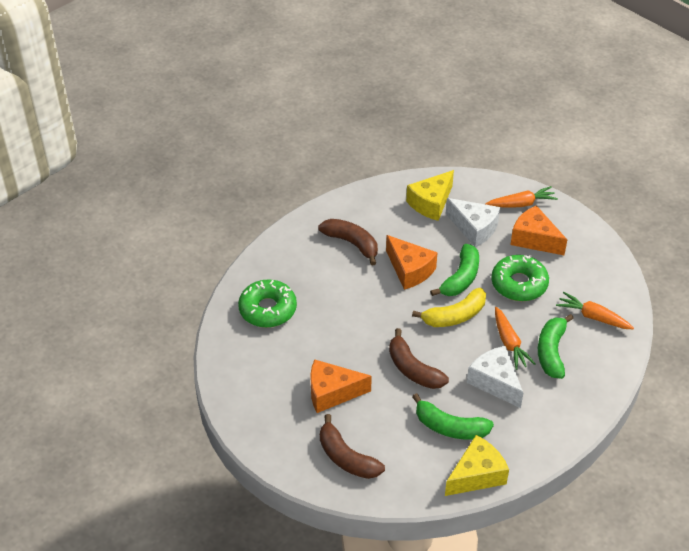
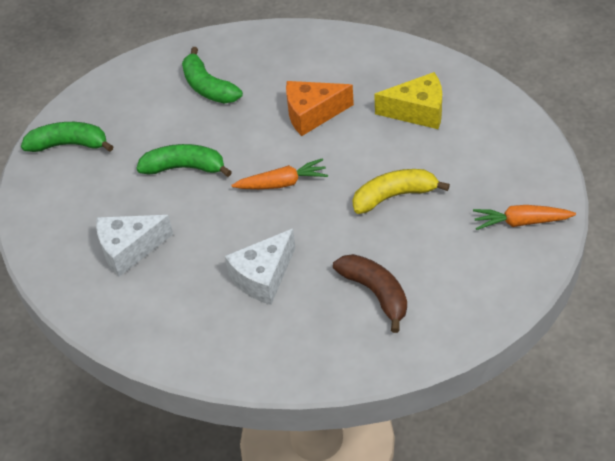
brown banana: [318,219,378,265] [320,414,385,479] [389,328,449,389] = 3 -> [333,254,407,333] = 1
green donut: [238,279,297,328] [491,255,549,301] = 2 -> none = 0
orange carrot: [485,186,558,208] [495,307,536,370] [556,292,634,329] = 3 -> [231,158,328,189] [473,205,576,230] = 2
orange cheese: [310,359,372,413] [386,235,438,290] [510,205,567,255] = 3 -> [286,81,354,136] = 1
yellow cheese: [406,170,454,221] [445,435,509,496] = 2 -> [374,72,442,129] = 1

